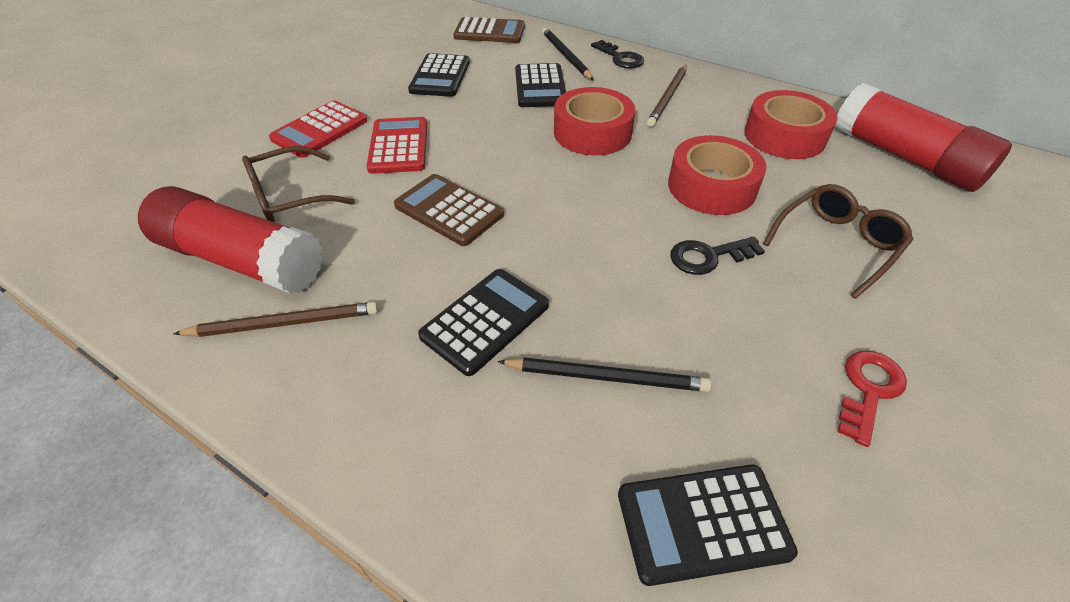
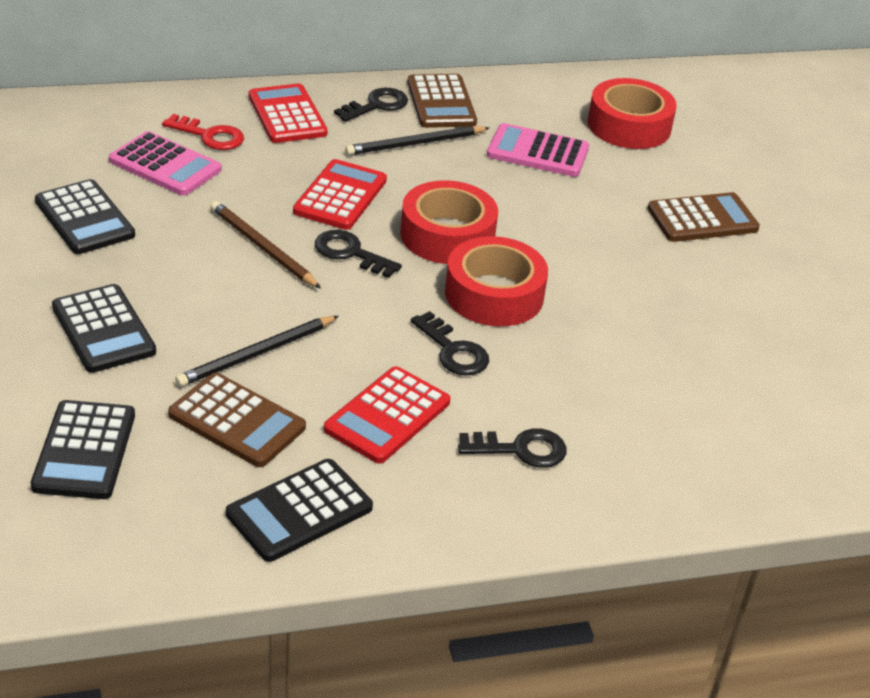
black key: [591,40,644,69] [670,237,765,275] = 2 -> [315,230,402,278] [334,88,408,122] [411,311,489,375] [458,428,567,468] = 4
brown calculator: [394,174,504,246] [453,17,525,43] = 2 -> [168,373,306,467] [407,74,477,128] [647,192,760,242] = 3
brown glasses: [242,146,355,222] [763,184,913,299] = 2 -> none = 0
brown pencil: [173,302,378,337] [647,65,687,127] = 2 -> [211,201,321,289] = 1
pink calculator: none = 0 -> [109,131,221,196] [487,123,589,177] = 2
red calculator: [269,100,367,158] [367,117,427,174] = 2 -> [249,84,328,143] [293,159,387,230] [324,366,450,464] = 3
red glue stick: [138,186,323,294] [835,83,1012,192] = 2 -> none = 0

